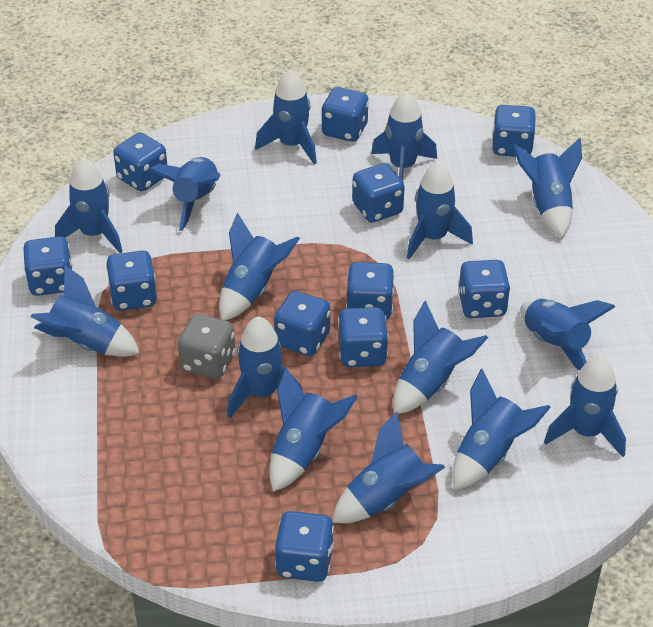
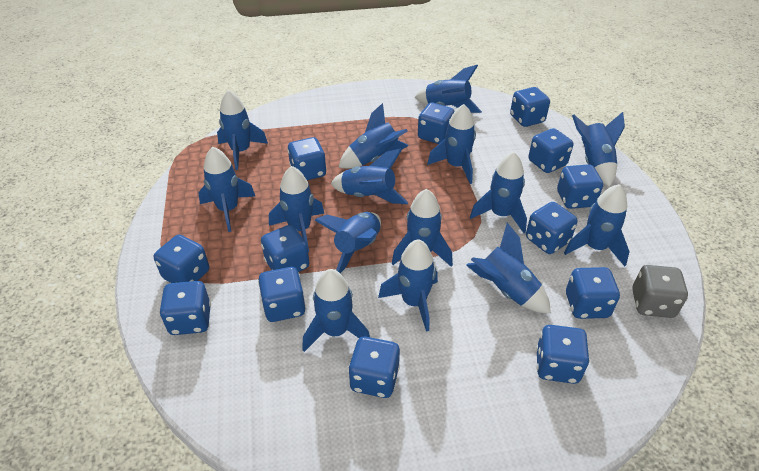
blue dice: [23,236,72,296] [106,251,157,311] [113,133,167,192] [274,291,330,356] [275,511,334,582] [321,87,369,142] [338,307,388,367] [346,262,394,320] [352,163,405,222] [458,260,510,318] [492,105,536,157] = 11 -> [154,235,209,283] [159,281,211,335] [258,267,306,322] [261,225,309,272] [287,137,327,180] [348,336,400,398] [418,103,455,144] [510,87,550,127] [526,202,577,254] [528,128,573,173] [536,325,590,384] [557,164,603,209] [566,267,620,319] = 13

